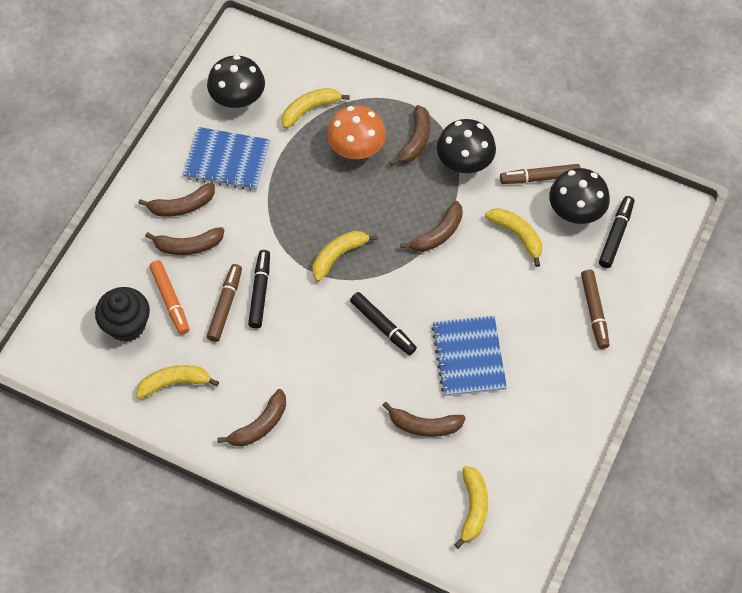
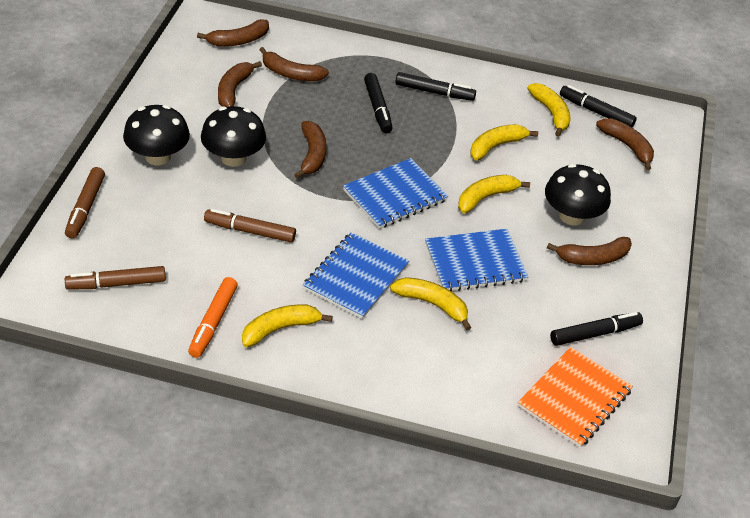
black cupcake: [95,287,150,342] = 1 -> none = 0
black marker: [248,250,270,328] [350,292,417,355] [599,196,634,268] = 3 -> [364,73,393,133] [395,72,476,101] [550,312,643,346] [560,85,637,127] = 4
blue notebook: [183,127,270,191] [432,316,507,396] = 2 -> [303,232,409,319] [343,158,448,229] [425,229,528,291] = 3
orange mushroom: [327,106,386,159] = 1 -> none = 0
orange notebook: none = 0 -> [518,347,633,448] = 1

